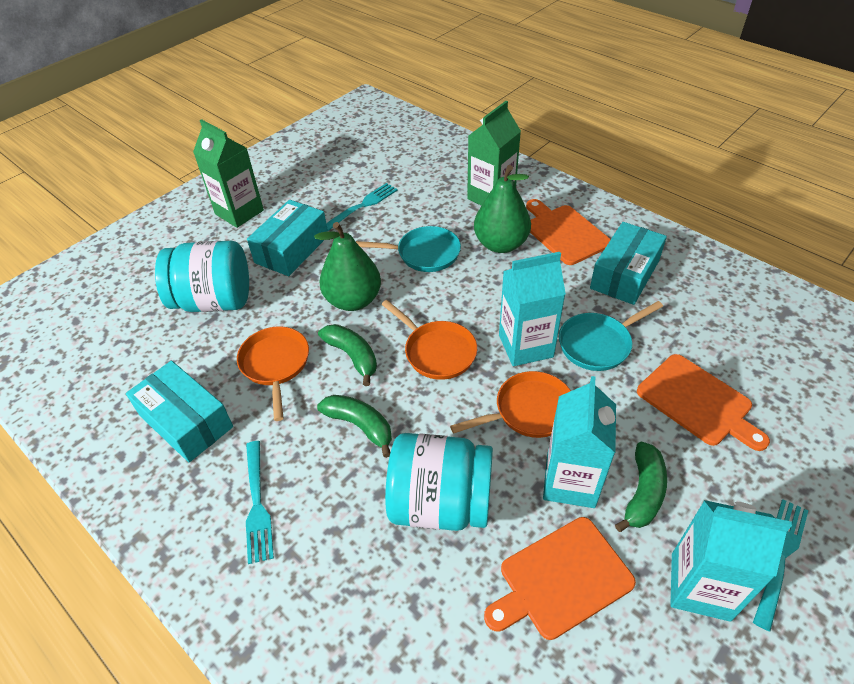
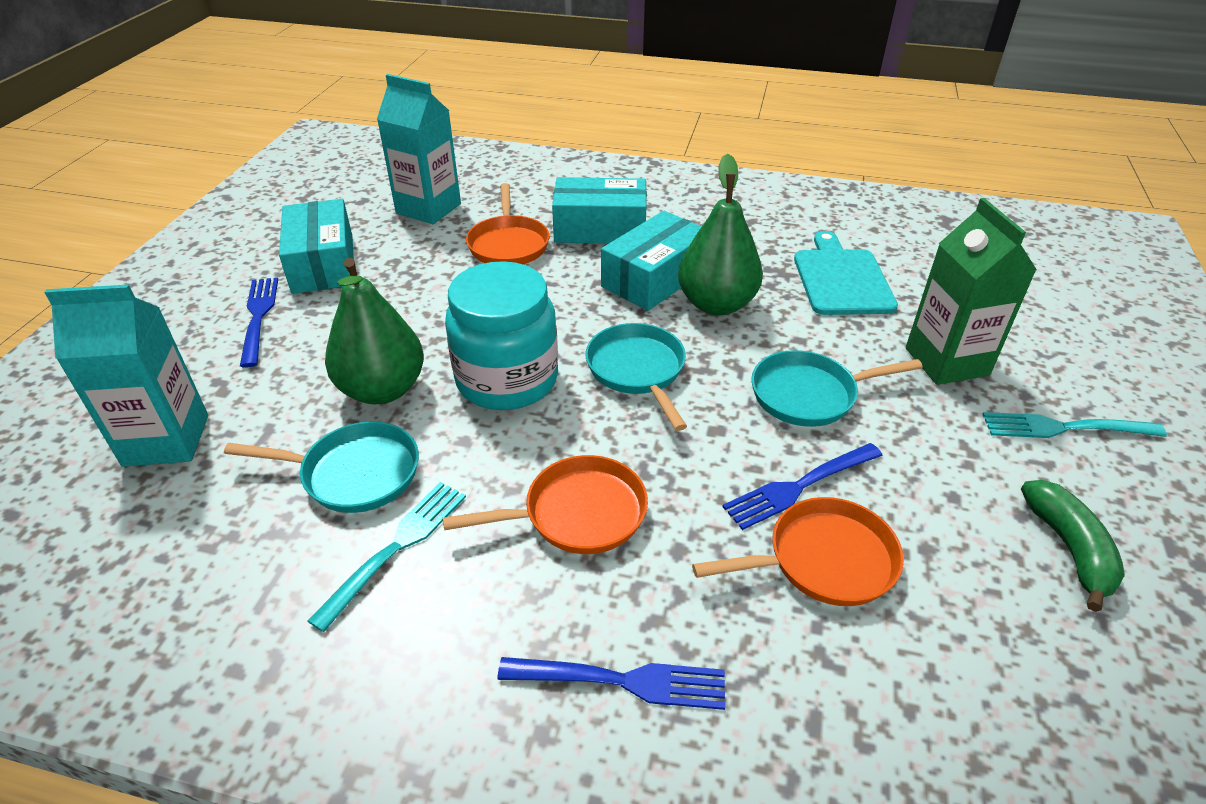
blue fork: none = 0 -> [240,277,278,368] [497,657,725,710] [722,443,883,530] = 3
green banana: [317,395,392,458] [318,324,377,386] [615,442,667,532] = 3 -> [1021,480,1125,612] = 1
green carton: [193,119,264,228] [467,101,521,206] = 2 -> [906,198,1037,385] = 1
orange cutting board: [484,517,636,640] [526,199,611,265] [637,354,770,451] = 3 -> none = 0
turquoise carton: [499,252,566,366] [543,376,616,508] [670,500,792,622] = 3 -> [44,284,208,467] [377,74,461,224] = 2
turquoise cutting board: none = 0 -> [794,231,898,315] = 1
turquoise fork: [246,441,274,564] [326,183,398,231] [753,499,808,632] = 3 -> [308,482,466,632] [982,412,1167,438] = 2
turquoise jar: [155,241,249,312] [385,433,493,531] = 2 -> [445,261,558,410] = 1
turquoise pan: [356,226,461,272] [559,301,663,371] = 2 -> [224,422,419,513] [585,323,687,431] [751,350,923,427] = 3

